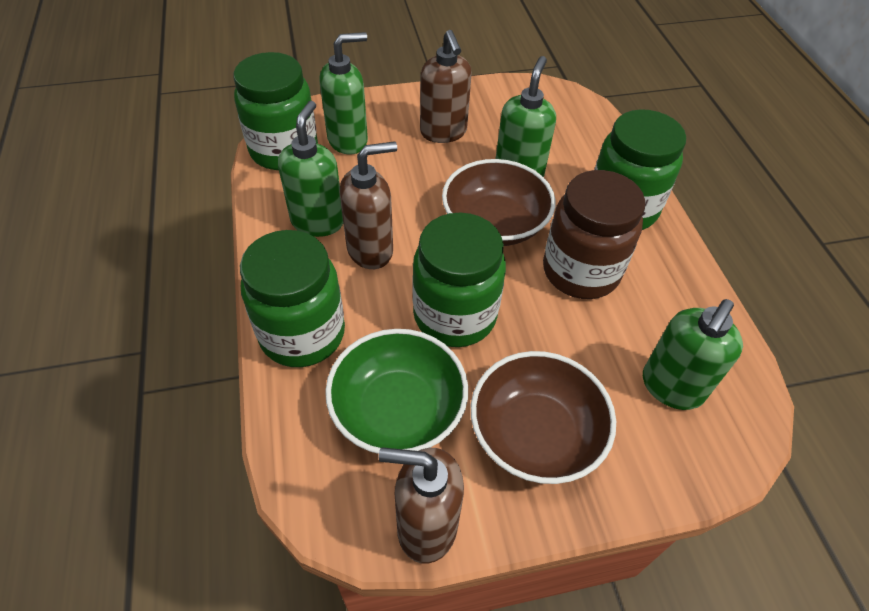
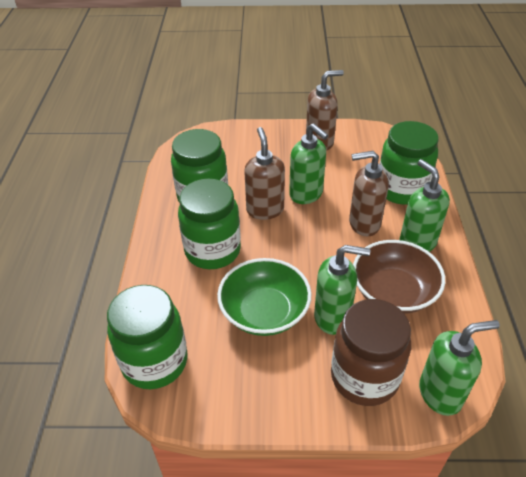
brown bowl: [442,159,555,246] [471,351,616,484] = 2 -> [353,240,445,314] = 1

